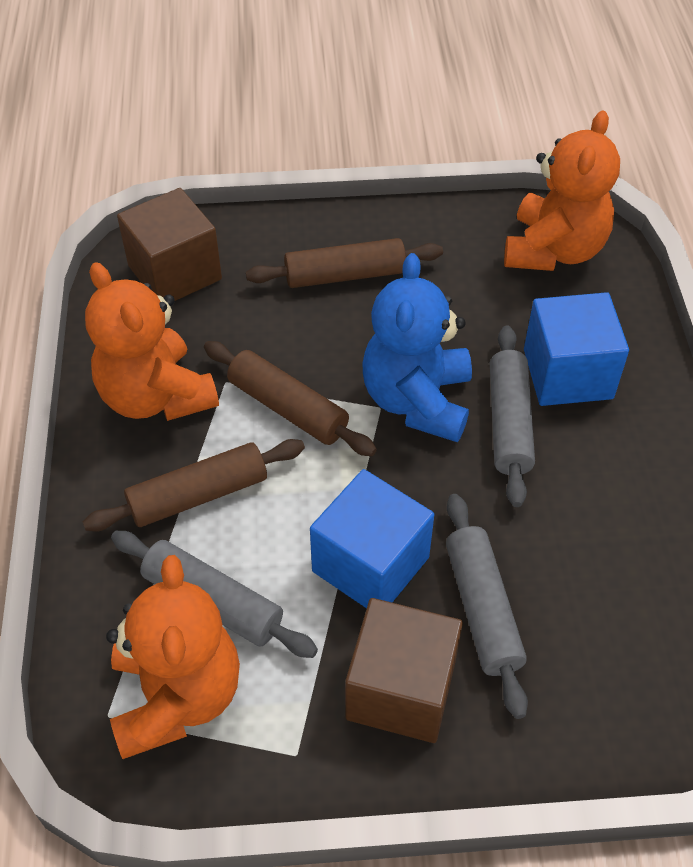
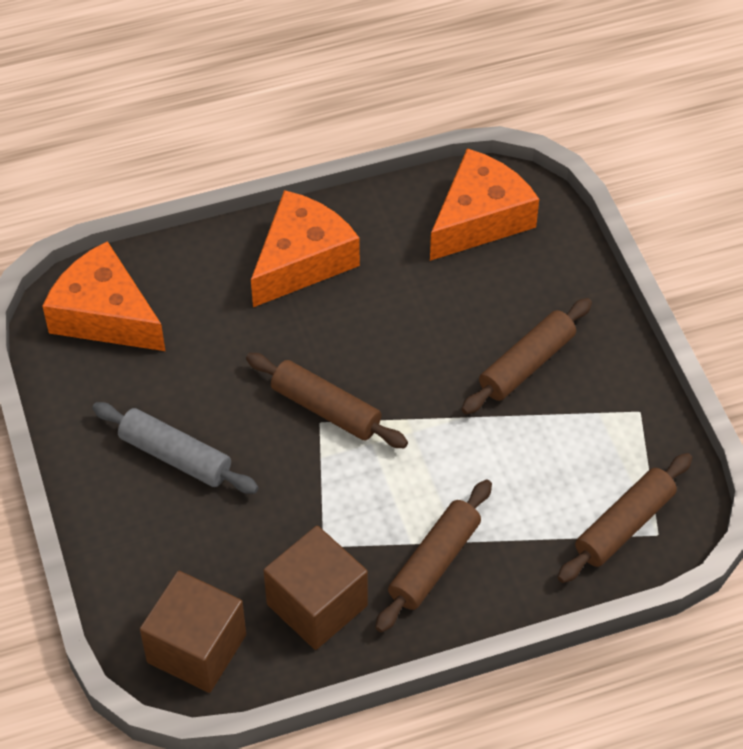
blue cube: [310,469,434,608] [524,292,629,406] = 2 -> none = 0
blue teddy bear: [363,253,472,442] = 1 -> none = 0
brown rolling pin: [83,439,305,532] [204,341,377,456] [246,238,443,288] = 3 -> [246,353,408,448] [375,480,492,633] [461,298,592,415] [558,453,692,583] = 4
grey rolling pin: [111,531,318,658] [446,494,528,719] [490,325,535,507] = 3 -> [92,402,259,494] = 1
orange cheese: none = 0 -> [42,241,165,351] [251,190,360,307] [430,148,539,261] = 3
orange teddy bear: [85,262,219,421] [106,555,240,759] [504,110,620,271] = 3 -> none = 0

